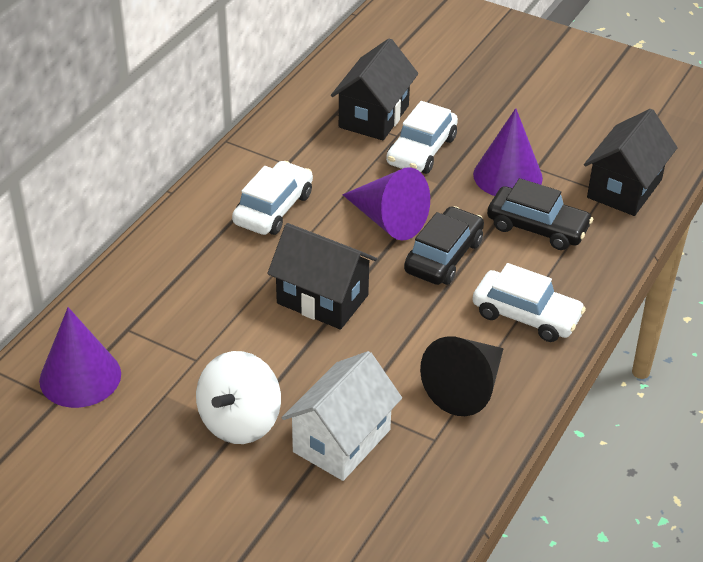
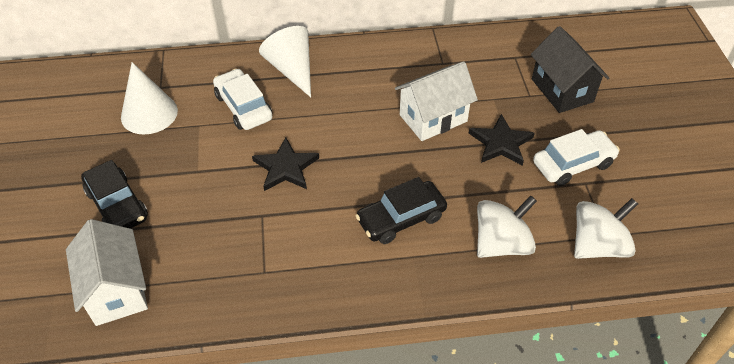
black cone: [420,336,504,416] = 1 -> none = 0
black house: [267,223,377,329] [331,38,418,140] [584,109,677,216] = 3 -> [531,26,609,113] = 1
black star: none = 0 -> [252,138,319,191] [469,114,535,166] = 2
purple cone: [39,307,121,408] [342,167,430,241] [473,108,543,196] = 3 -> none = 0
white car: [232,161,313,235] [386,101,458,174] [472,263,586,342] = 3 -> [213,69,272,130] [533,129,620,186] = 2
white cone: none = 0 -> [121,62,178,135] [259,26,311,97] = 2
white house: [282,351,402,481] = 1 -> [66,219,148,326] [395,61,478,141] = 2
white spinning top: [196,351,281,444] = 1 -> [477,195,537,258] [574,198,638,259] = 2

